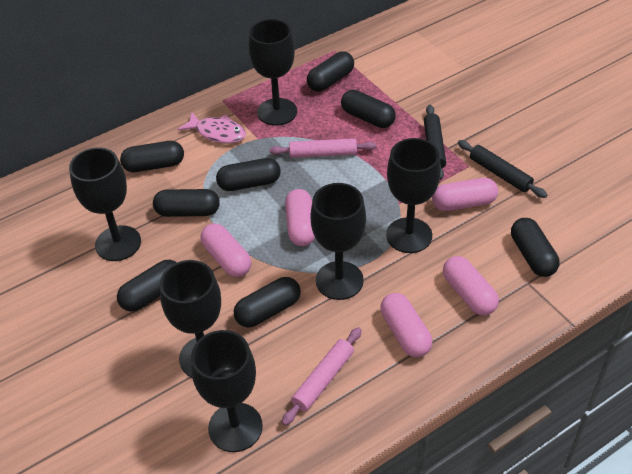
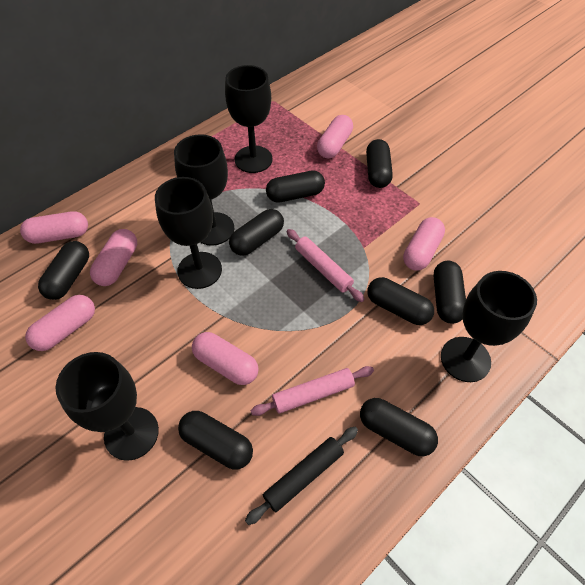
black goblet: [69,147,141,261] [160,260,221,378] [191,330,263,452] [249,19,297,126] [311,183,366,300] [386,138,441,253] = 6 -> [56,352,159,461] [155,177,222,289] [174,134,234,246] [225,65,272,173] [441,271,537,382] = 5
black rolling pin: [424,105,446,180] [458,140,547,198] = 2 -> [245,427,358,525] = 1
pink capsule: [201,223,251,277] [285,189,315,246] [380,293,432,357] [432,178,498,211] [443,256,499,316] = 5 -> [20,211,88,244] [25,295,95,351] [90,229,137,286] [192,332,259,385] [317,115,353,158] [403,217,445,270] = 6
pink fish: [178,112,246,144] = 1 -> none = 0

